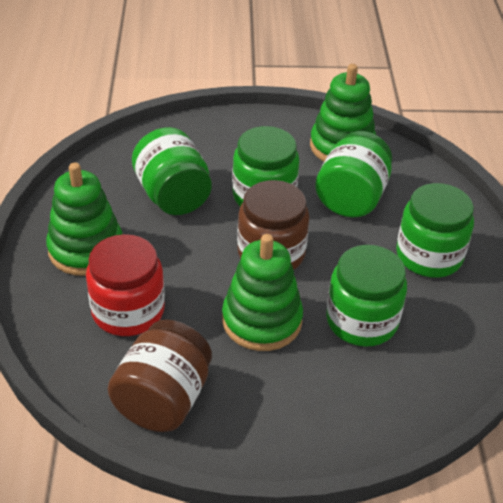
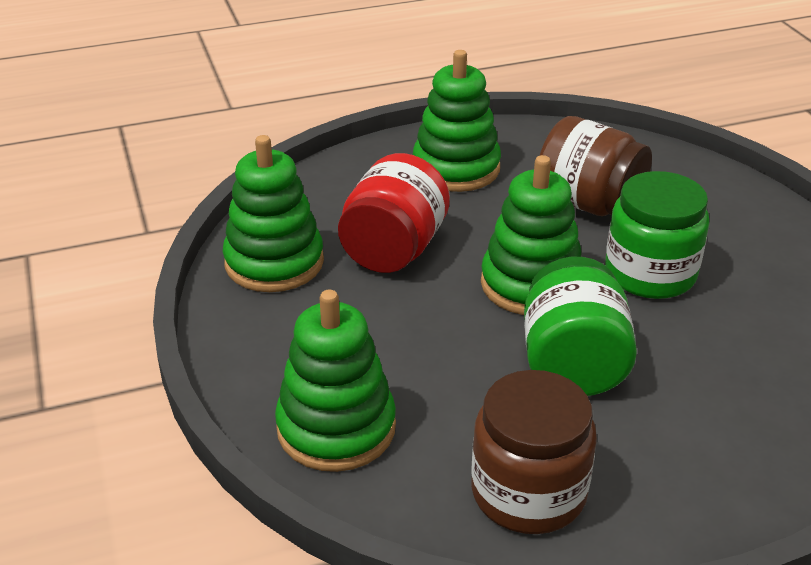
green jar: [132,127,212,215] [232,126,300,206] [315,131,392,217] [326,245,407,347] [396,183,474,278] = 5 -> [524,257,637,396] [605,171,710,299] = 2
green stacking toy: [46,163,122,276] [222,234,303,351] [310,64,376,161] = 3 -> [223,135,324,292] [275,290,396,472] [413,50,501,192] [481,155,582,315] = 4

